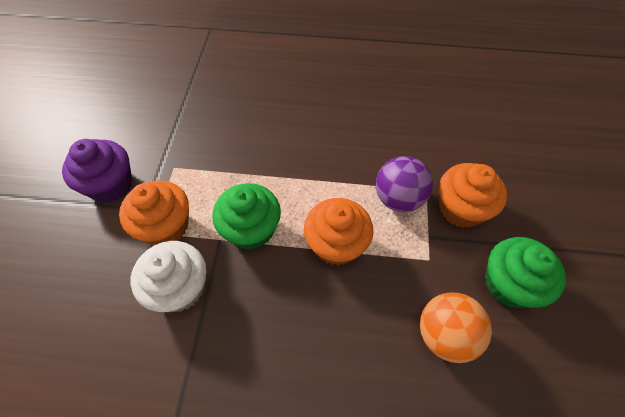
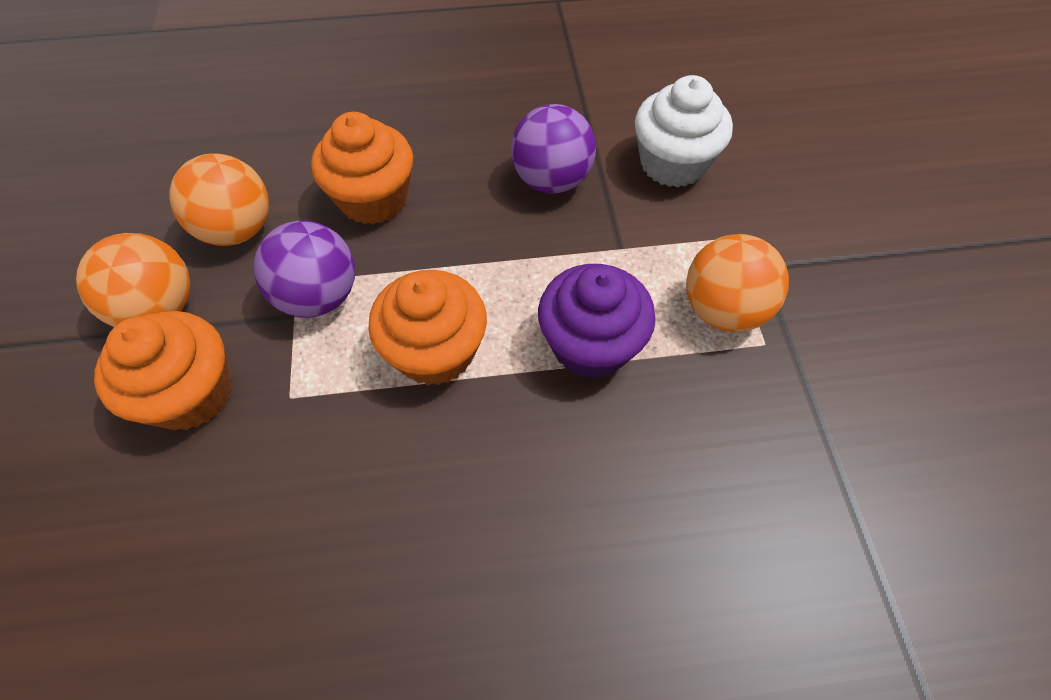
green cupcake: [213,183,281,250] [485,237,566,308] = 2 -> none = 0
orange ball: [420,292,492,363] = 1 -> [76,233,190,327] [169,153,269,246] [686,234,789,332] = 3
purple ball: [376,156,433,212] = 1 -> [253,221,355,318] [511,104,596,194] = 2

